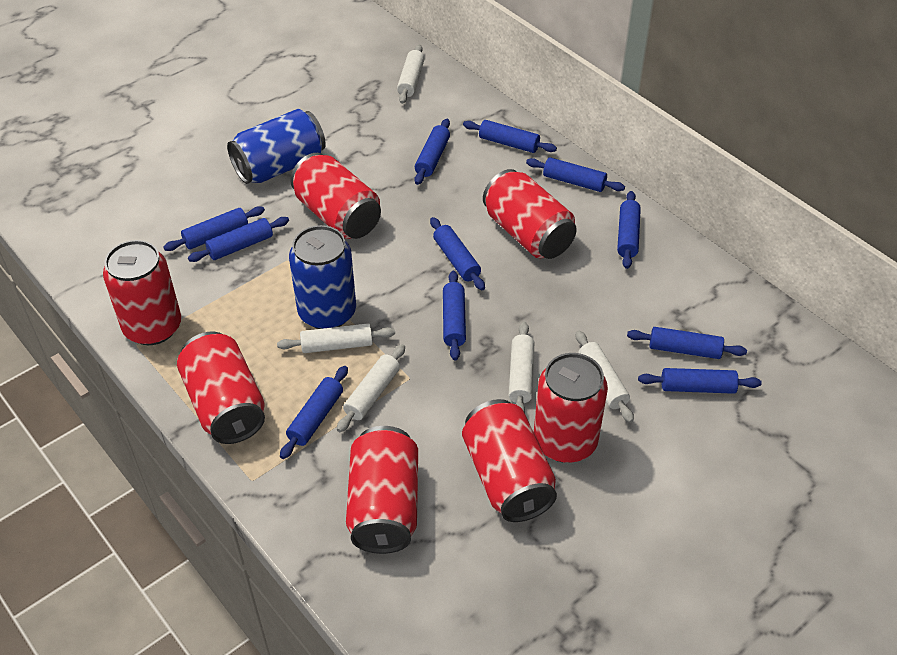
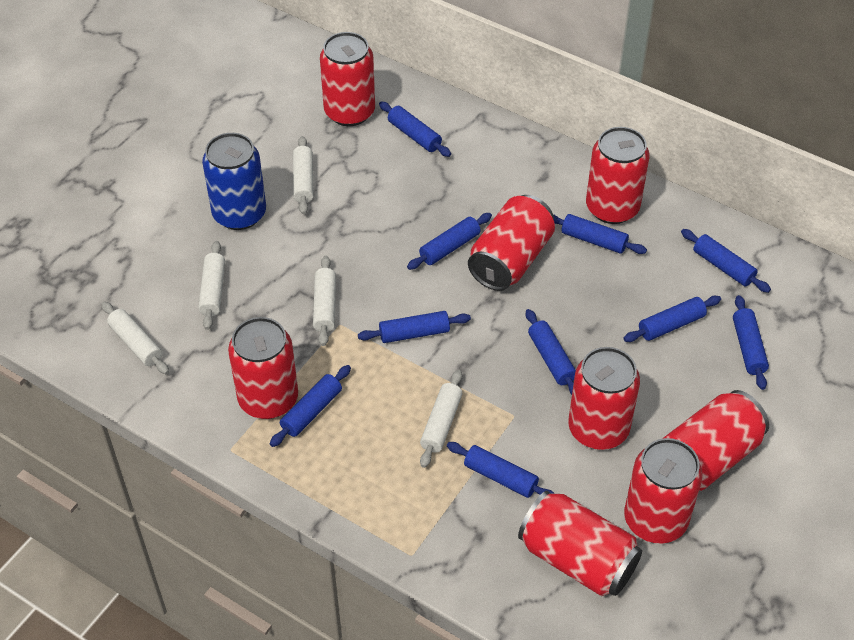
blue can: [227,109,326,184] [289,225,356,329] = 2 -> [202,133,266,230] = 1
blue rolling pin: [163,206,265,251] [188,217,289,262] [280,366,348,459] [414,119,450,185] [430,217,485,290] [443,271,466,360] [463,120,557,153] [526,157,625,192] [617,191,641,269] [627,327,747,359] [638,368,762,394] = 11 -> [270,365,351,447] [358,311,471,343] [379,102,451,157] [407,213,492,270] [447,442,555,498] [526,309,576,395] [553,214,647,254] [623,296,721,342] [681,229,771,293] [733,295,769,390] = 10
red can: [103,240,181,345] [177,332,265,444] [290,153,381,239] [346,426,418,554] [462,399,557,522] [483,169,577,259] [534,353,608,463] = 7 -> [228,317,298,419] [320,32,375,126] [468,195,555,291] [518,491,642,596] [568,347,640,450] [586,127,649,224] [624,438,703,544] [663,390,769,491] = 8

